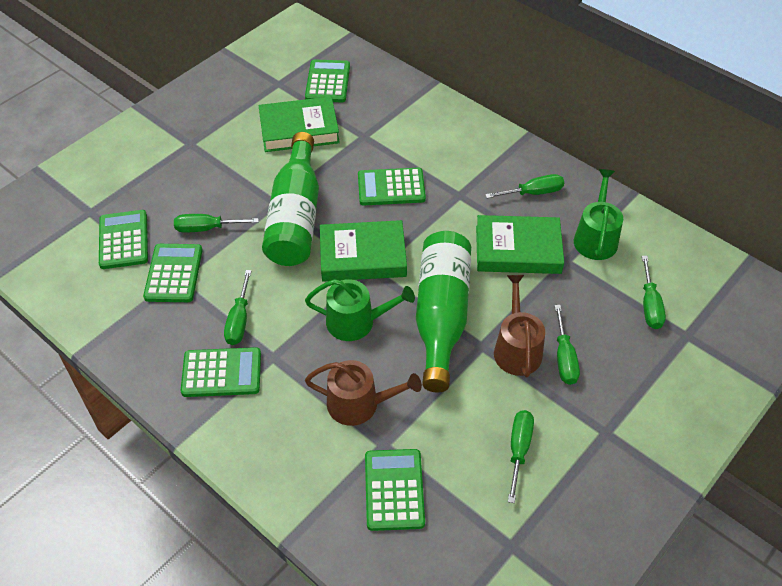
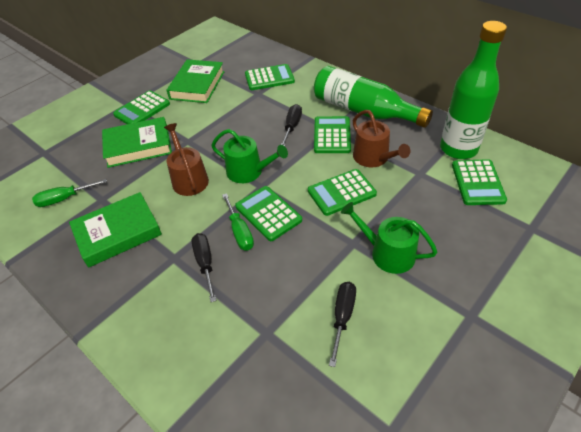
black screwdriver: none = 0 -> [192,233,216,302] [281,104,302,146] [329,282,356,367] = 3
green screwdriver: [174,214,259,233] [224,270,252,345] [485,174,564,198] [508,410,534,503] [555,305,580,385] [642,256,666,329] = 6 -> [32,179,107,207] [222,193,254,250] = 2

